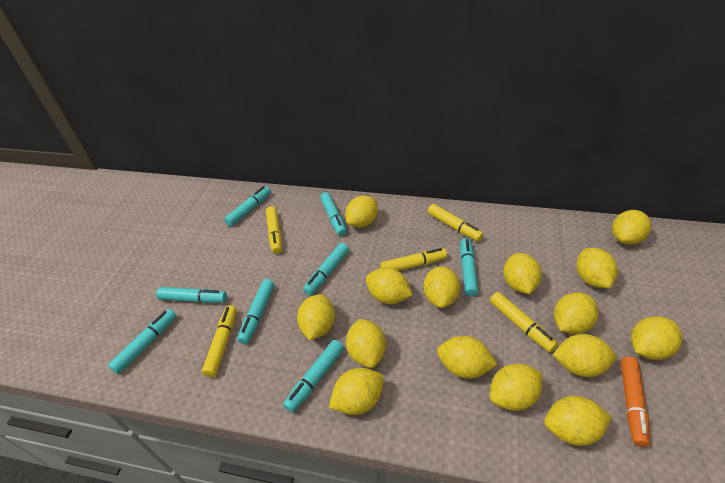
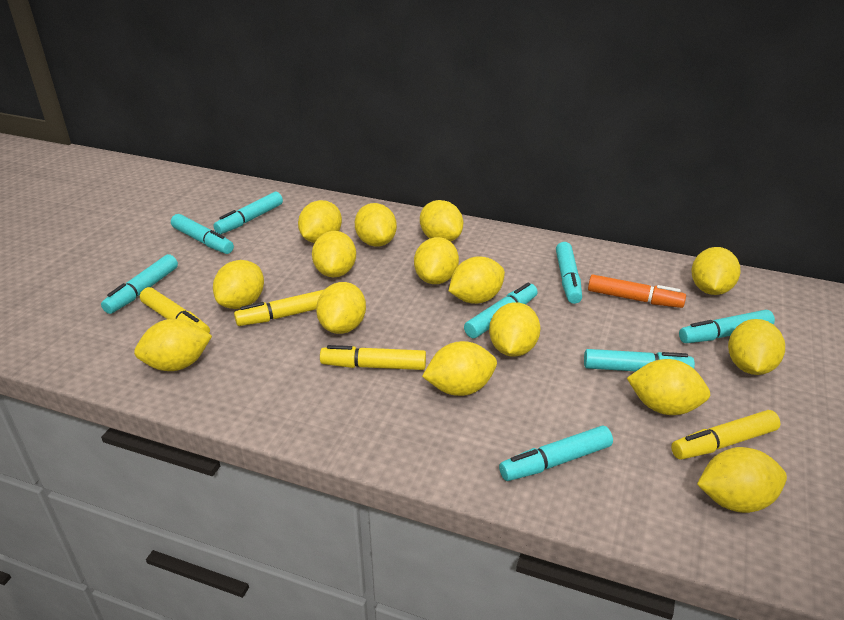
yellow marker: [202,305,237,377] [266,206,282,254] [380,248,447,271] [428,204,484,241] [490,292,558,352] = 5 -> [140,287,210,333] [234,289,325,326] [320,345,426,370] [671,410,781,460] = 4

